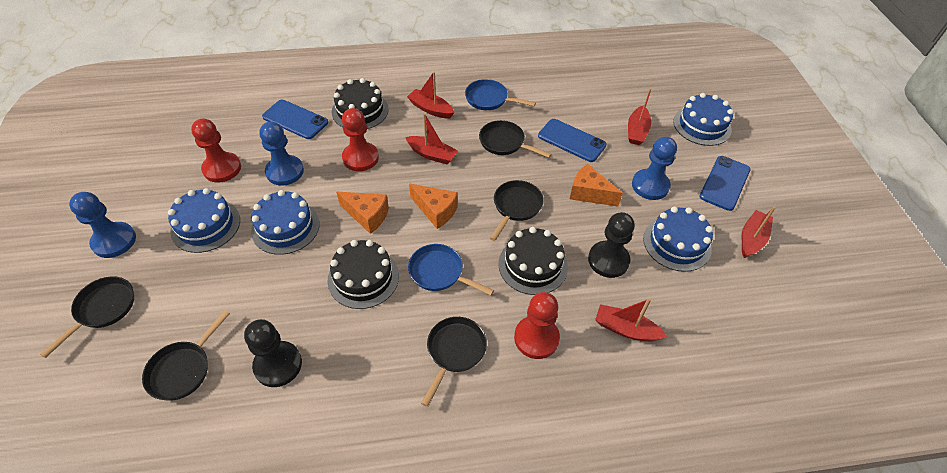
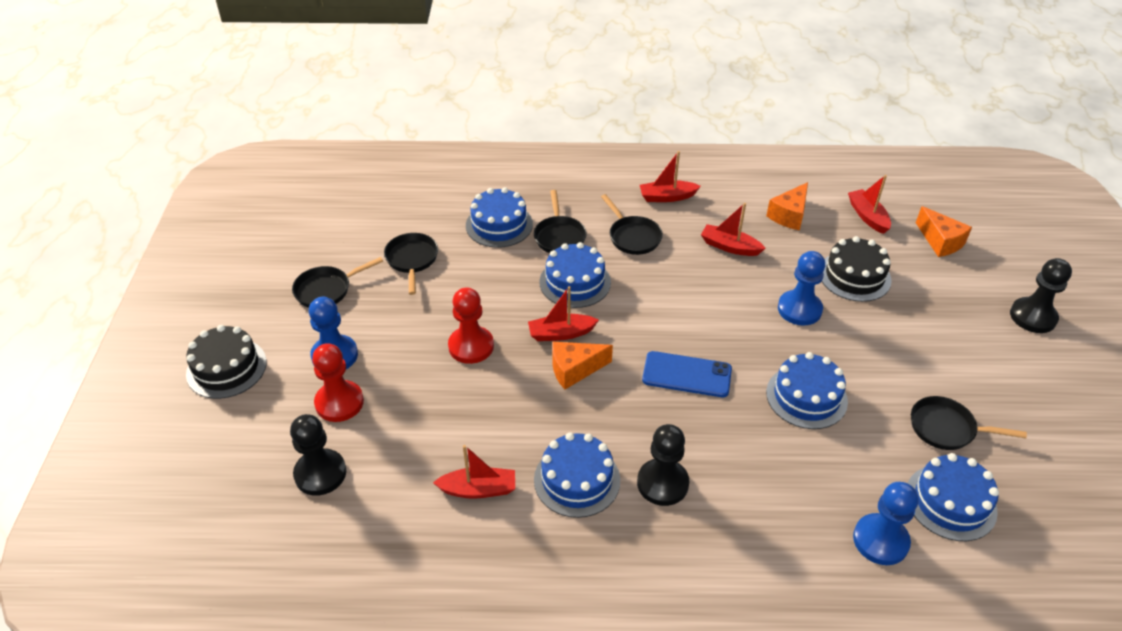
black cake: [327,240,399,309] [332,78,388,129] [498,227,568,295] = 3 -> [186,325,267,399] [821,236,892,302] = 2
black pawn: [244,319,302,387] [588,212,635,278] = 2 -> [290,414,346,496] [637,424,689,506] [1010,258,1072,333] = 3
blue cake: [168,188,240,253] [251,190,320,255] [643,207,713,272] [673,93,734,146] = 4 -> [466,187,533,248] [534,432,620,518] [539,242,611,308] [766,352,848,429] [908,453,999,541] = 5
blue pan: [408,244,494,295] [465,79,536,110] = 2 -> none = 0
blue phone: [262,100,328,139] [538,119,607,162] [699,156,751,211] = 3 -> [642,351,732,397] = 1
red pawn: [191,118,241,183] [342,108,379,171] [514,292,560,359] = 3 -> [312,343,364,422] [448,287,494,364] = 2

